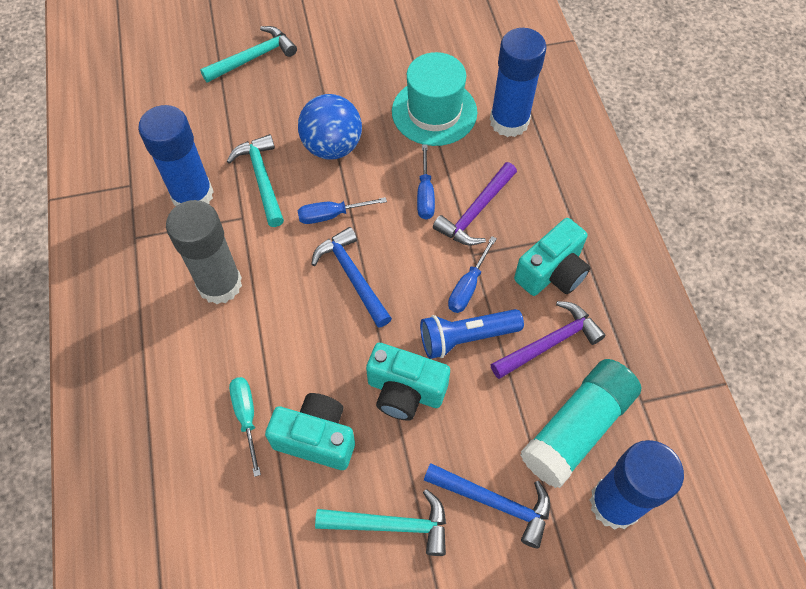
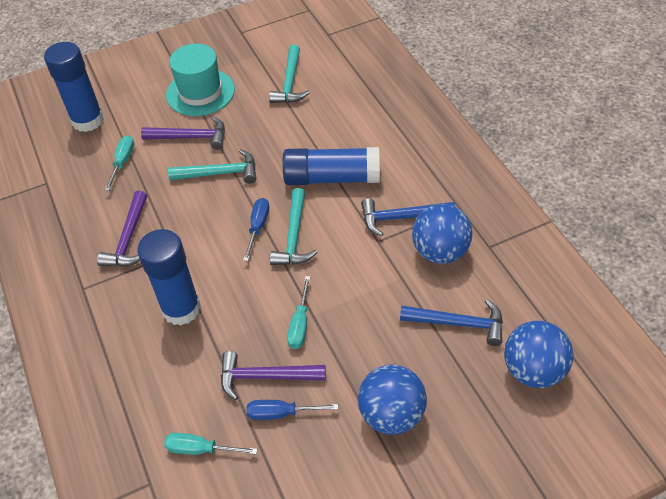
blue ball: [298,94,362,160] = 1 -> [358,364,427,435] [412,204,472,264] [504,321,574,388] = 3
blue flashlight: [420,309,524,359] = 1 -> none = 0
blue screwdriver: [298,197,387,224] [417,144,435,219] [448,236,497,313] = 3 -> [243,198,269,261] [247,400,338,420] = 2
grey glue stick: [166,200,242,304] = 1 -> none = 0
purple hammer: [433,162,517,246] [491,301,606,379] = 2 -> [97,191,147,266] [141,116,225,150] [221,351,326,400] = 3
turquoise camera: [265,393,355,470] [366,343,450,421] [514,218,590,296] = 3 -> none = 0
turquoise glue stick: [520,359,641,488] = 1 -> none = 0
turquoise screwdriver: [229,377,261,477] = 1 -> [105,136,134,191] [164,433,258,455] [287,276,311,349] = 3

